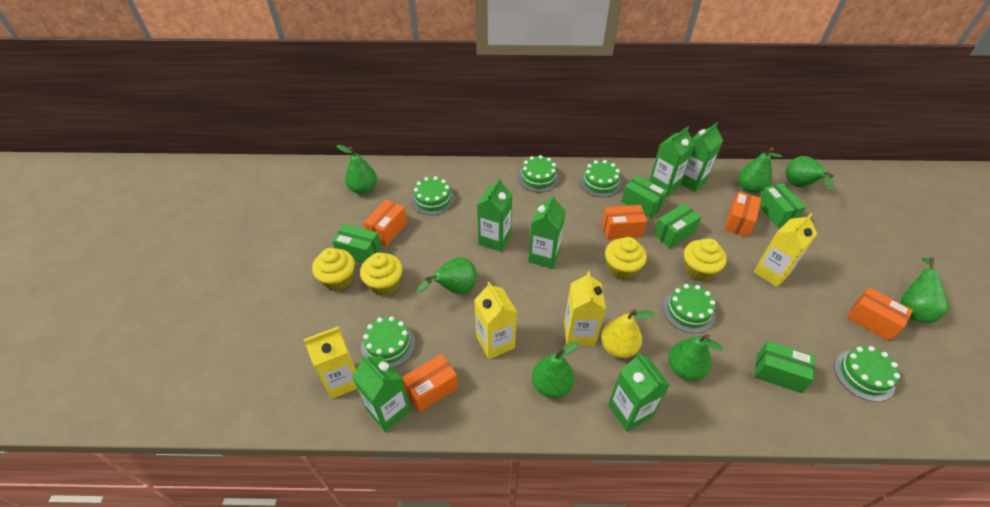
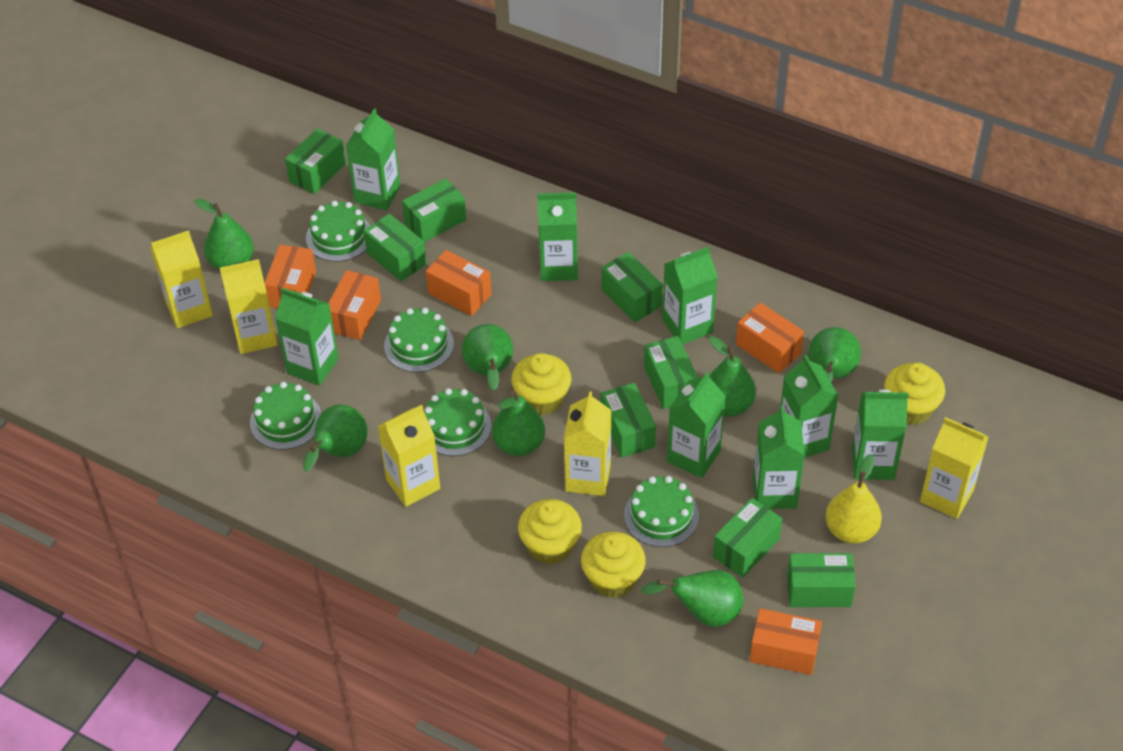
green box: [332,224,381,263] [621,175,668,218] [653,203,701,248] [754,341,815,393] [760,183,806,227] = 5 -> [285,128,346,194] [364,213,427,281] [402,178,466,242] [601,252,663,322] [601,383,656,458] [644,336,698,409] [713,498,782,578] [787,553,856,607] = 8
green cake: [361,316,415,368] [411,176,455,215] [518,155,559,192] [580,160,622,197] [663,284,715,333] [834,346,900,402] = 6 -> [250,382,321,450] [306,201,370,262] [384,308,454,372] [424,388,491,456] [624,476,699,547] = 5
green carton: [352,354,411,432] [477,178,512,252] [528,194,566,269] [608,352,670,431] [649,127,694,196] [681,122,723,192] = 6 -> [275,288,339,386] [346,108,400,211] [538,192,578,281] [662,246,718,345] [667,372,726,478] [753,406,805,509] [781,355,838,458] [852,389,908,480] = 8
yellow carton: [304,326,357,399] [474,282,517,359] [564,271,606,346] [753,214,817,287] = 4 -> [150,230,213,328] [220,259,278,354] [378,405,440,507] [564,391,611,496] [920,417,988,519] = 5

